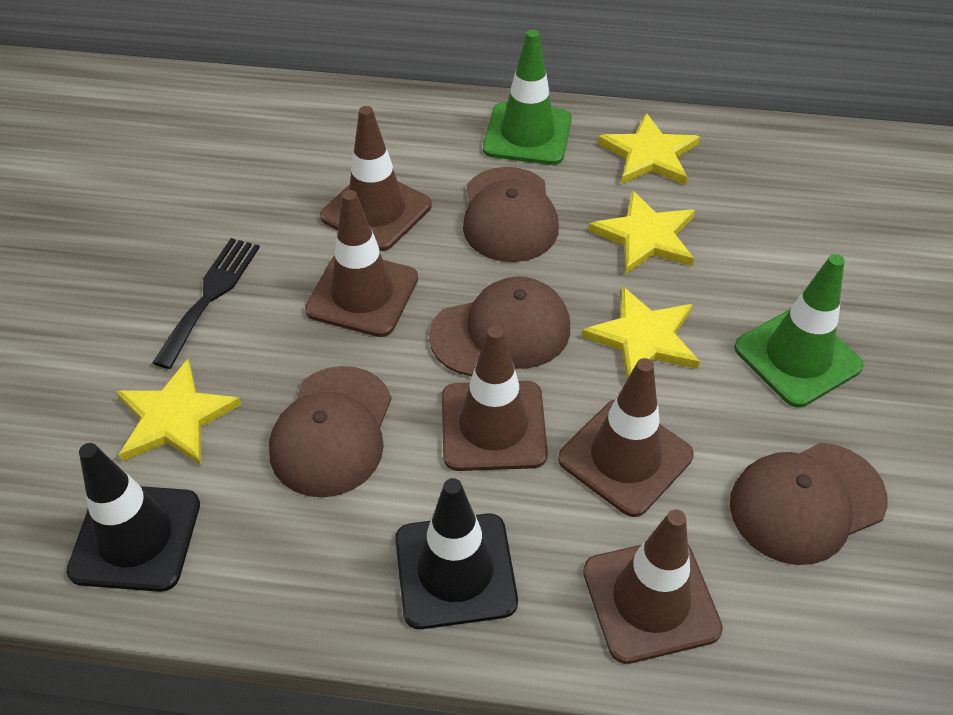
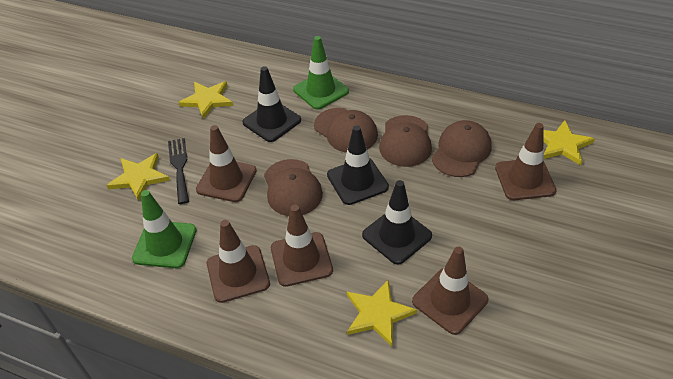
black traffic cone: [66,443,200,592] [395,478,518,629] = 2 -> [242,66,301,142] [327,125,389,205] [362,180,432,265] = 3

